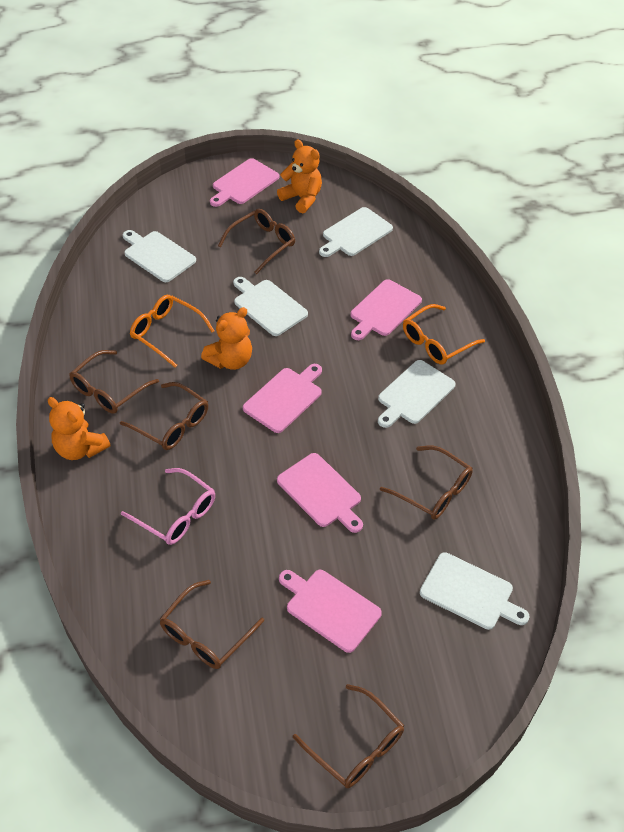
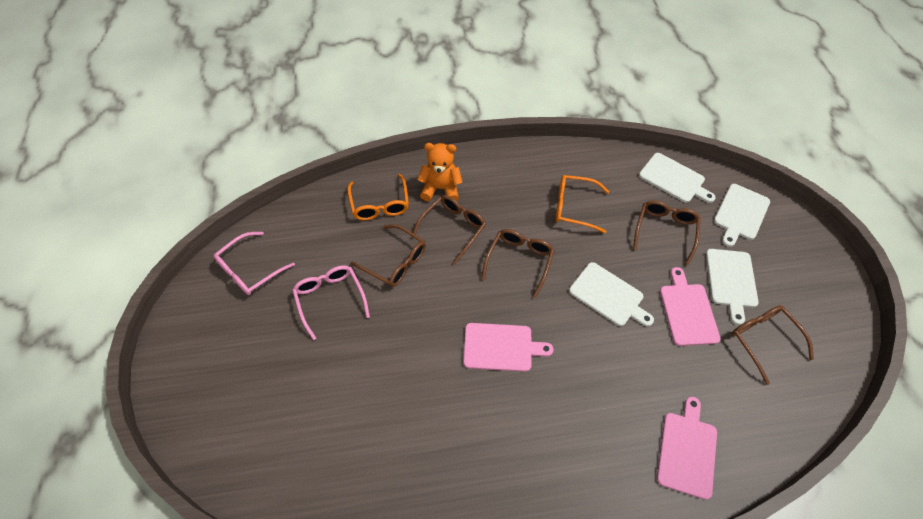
brown glasses: [69,350,159,414] [120,382,208,450] [159,580,264,669] [218,209,295,274] [293,684,404,788] [380,446,473,520] = 6 -> [351,224,426,287] [413,195,486,265] [482,229,554,298] [633,200,701,265] [732,305,814,385] = 5
orange teddy bear: [48,397,111,460] [201,307,252,370] [277,139,322,213] = 3 -> [417,143,463,201] = 1
pink cutting board: [210,158,279,207] [243,364,322,433] [277,453,363,533] [279,570,382,653] [350,279,422,340] = 5 -> [463,323,554,372] [657,397,717,500] [660,267,720,346] = 3
pink glasses: [121,468,215,545] = 1 -> [213,232,295,295] [292,265,370,340] = 2
white cutting board: [123,230,196,282] [233,277,308,336] [319,207,393,257] [378,360,456,428] [420,552,530,630] = 5 -> [569,262,654,326] [639,153,716,203] [706,249,759,325] [714,184,770,247] = 4

